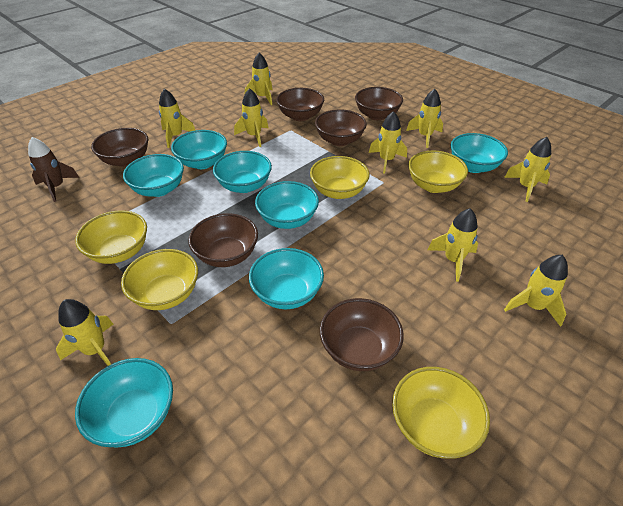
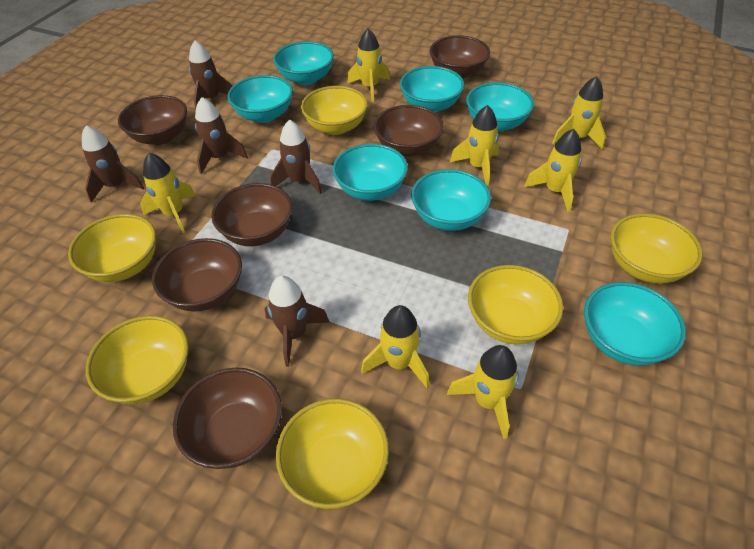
brown rocket: [28,137,79,202] = 1 -> [82,125,144,203] [189,40,232,109] [195,97,248,174] [265,276,329,367] [270,120,322,194] = 5
yellow bowl: [75,211,147,264] [121,249,198,310] [310,156,370,199] [392,367,490,459] [408,151,468,193] = 5 -> [68,214,156,282] [86,316,189,404] [276,398,389,509] [301,86,368,135] [468,265,563,344] [610,213,703,284] = 6
yellow rocket: [56,299,113,366] [159,88,195,148] [234,88,268,147] [245,53,272,105] [369,111,407,173] [406,89,443,148] [428,208,478,282] [504,137,551,202] [504,255,568,327] = 9 -> [140,153,196,233] [347,28,390,102] [361,305,429,388] [447,345,519,439] [450,105,499,186] [524,129,582,212] [552,76,606,150] = 7

